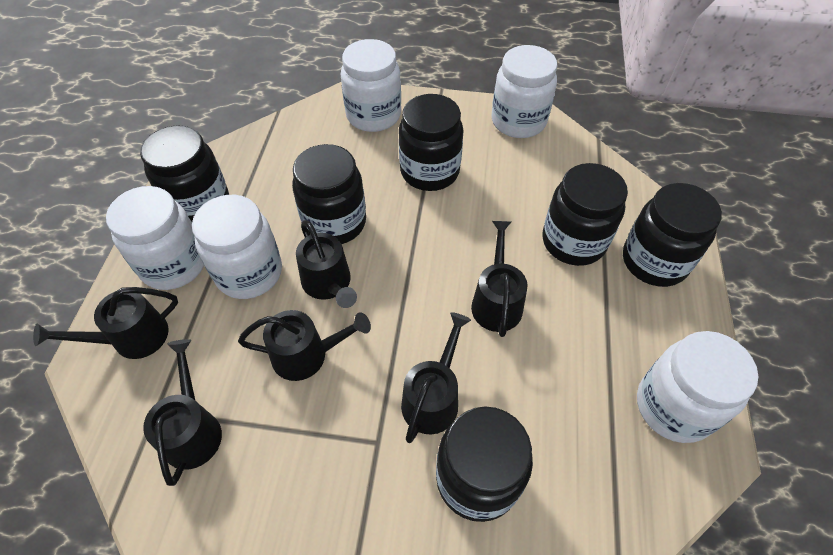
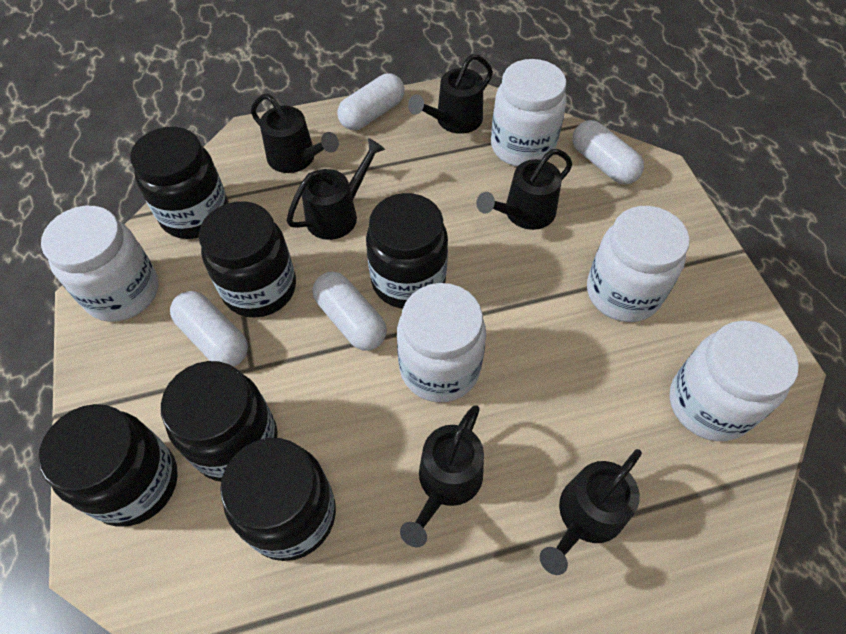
white capsule: none = 0 -> [170,291,248,367] [313,272,387,351] [337,73,405,130] [572,120,644,185] = 4

